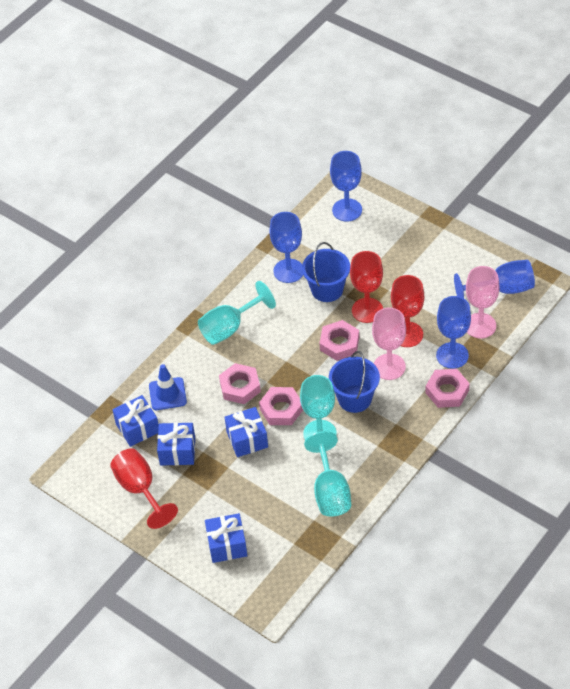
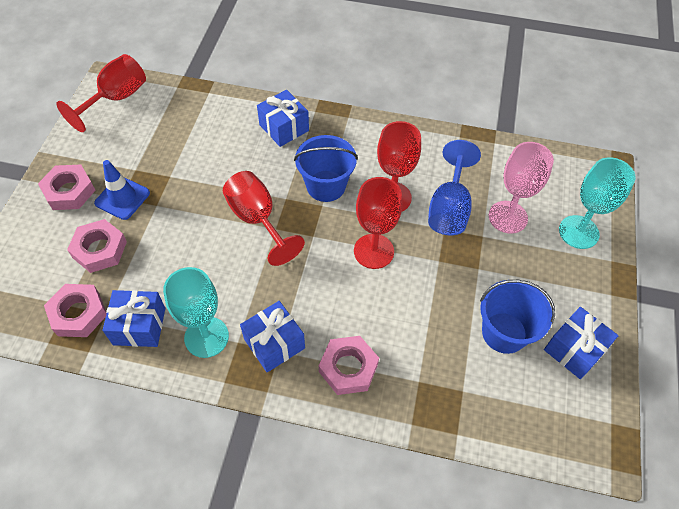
blue goblet: [269,212,303,283] [330,151,362,221] [436,296,471,369] [454,260,535,298] = 4 -> [428,140,481,236] = 1
pink goblet: [372,307,406,380] [466,266,500,338] = 2 -> [489,142,554,234] = 1
red goblet: [110,448,178,529] [350,251,383,323] [391,275,424,347] = 3 -> [56,54,146,132] [223,171,305,266] [354,177,402,269] [377,121,421,211] = 4
turquoise goblet: [198,281,276,345] [300,375,337,440] [304,431,351,517] = 3 -> [163,267,229,358] [559,157,635,249] = 2

